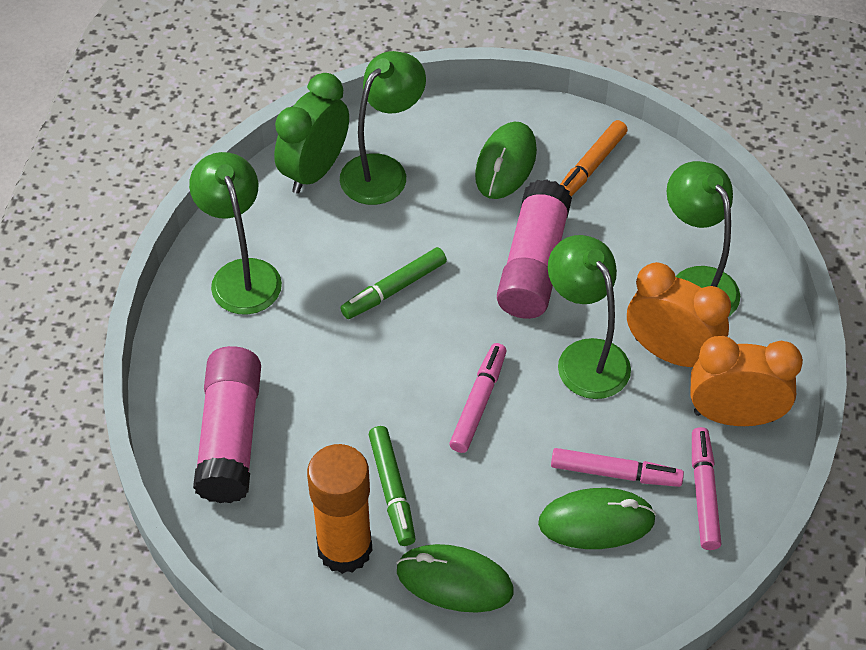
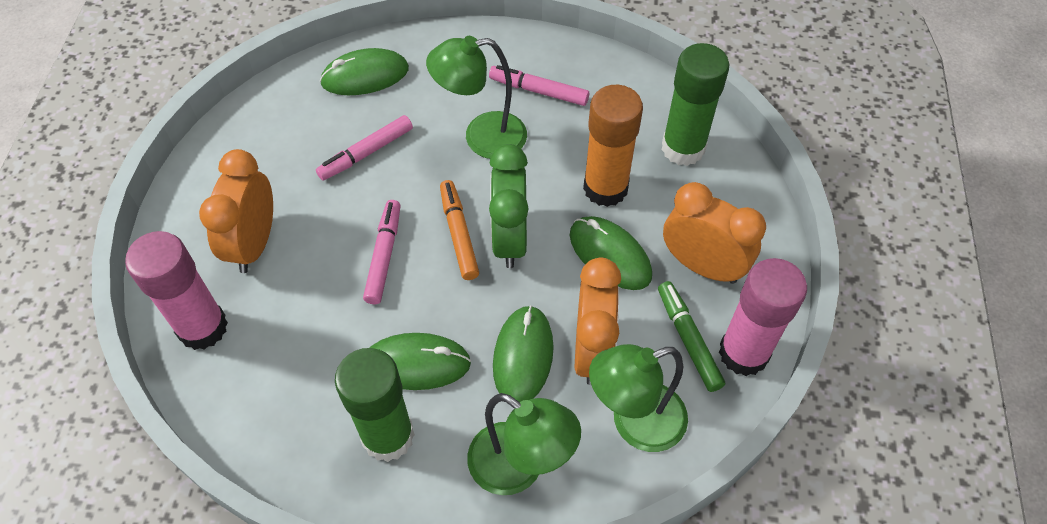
green glue stick: none = 0 -> [335,348,415,462] [662,43,729,166] = 2
green lamp: [189,152,282,315] [340,51,426,205] [548,235,631,399] [667,161,740,316] = 4 -> [426,36,527,159] [467,393,581,495] [589,344,688,452] = 3
green marker: [341,247,447,319] [369,426,416,546] = 2 -> [658,281,725,392] = 1
green mouse: [397,544,514,613] [475,122,537,199] [538,488,656,549] = 3 -> [320,48,409,95] [370,333,471,390] [493,305,554,402] [570,216,652,290] = 4
orange clock: [627,262,731,367] [691,336,803,426] = 2 -> [199,149,273,273] [575,258,621,385] [663,182,766,284] = 3

